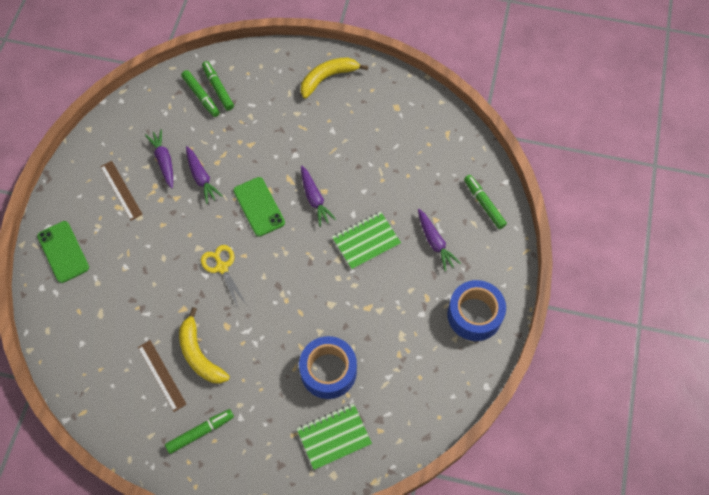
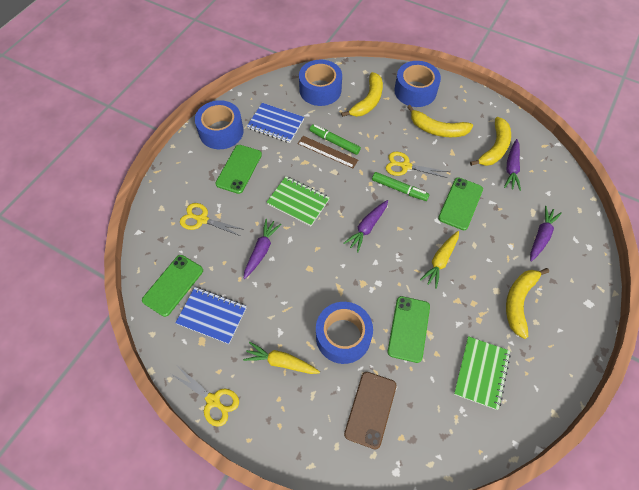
blue notebook: none = 0 -> [176,287,247,344] [247,103,304,143] = 2
blue tape: [299,336,357,399] [447,280,506,341] = 2 -> [195,100,244,149] [299,60,342,106] [316,302,373,364] [394,61,441,107] = 4
brown phone: none = 0 -> [344,372,397,449] = 1
brown ruler: [100,161,143,221] [138,340,187,412] = 2 -> [298,136,358,168] = 1
green marker: [165,409,234,454] [181,70,220,117] [202,61,234,111] [464,175,507,229] = 4 -> [310,124,361,155] [372,172,430,201] = 2
green phone: [37,221,89,283] [233,177,285,237] = 2 -> [142,255,203,317] [216,145,262,194] [388,296,430,363] [438,177,483,230] = 4
yellow banana: [179,307,230,384] [301,57,368,99] = 2 -> [341,72,383,117] [407,105,473,137] [470,117,511,166] [506,268,549,339] = 4
yellow carrot: none = 0 -> [243,342,320,374] [420,231,459,289] = 2
yellow scissors: [201,245,247,308] = 1 -> [171,368,239,427] [180,203,245,236] [386,152,448,178] = 3

